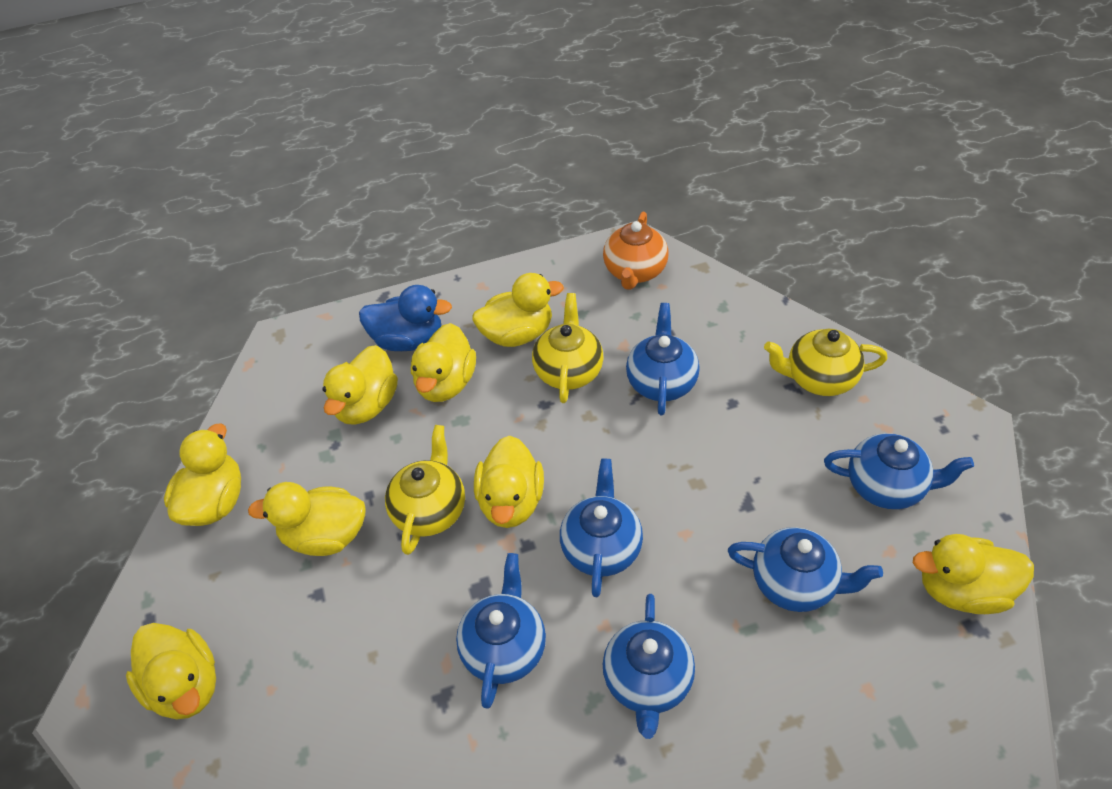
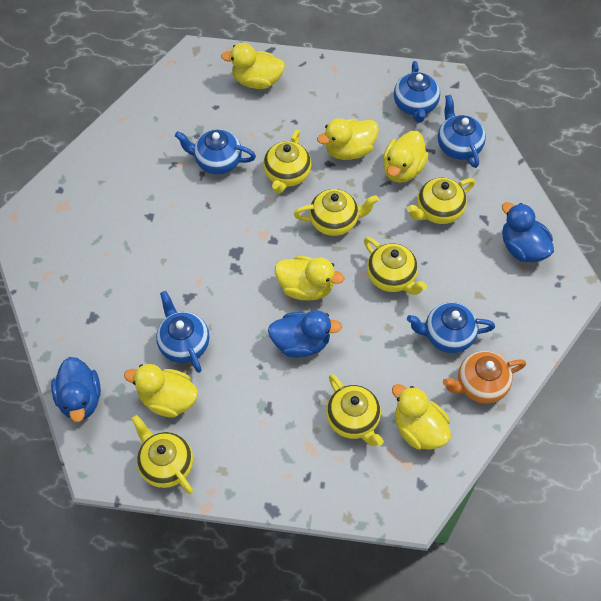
blue duck: [359,285,452,351] = 1 -> [51,357,101,422] [268,310,342,358] [502,202,554,262] = 3
blue teapot: [456,553,546,709] [560,458,643,597] [603,594,695,739] [626,303,699,415] [728,527,883,612] [824,433,974,509] = 6 -> [156,291,209,373] [175,129,256,174] [394,61,440,123] [407,302,495,353] [438,94,486,168] = 5
yellow duck: [126,623,216,719] [164,423,241,526] [248,482,366,556] [323,345,398,425] [411,323,476,402] [472,273,564,347] [474,436,544,528] [913,534,1034,614] = 8 -> [124,364,198,418] [221,43,285,89] [275,256,345,300] [317,118,379,160] [383,131,429,183] [392,384,451,450] = 6
yellow teapot: [385,425,465,555] [532,293,604,403] [764,329,888,396] = 3 -> [132,415,193,494] [263,130,312,194] [294,189,379,236] [326,374,384,446] [364,237,427,295] [407,178,475,224] = 6

